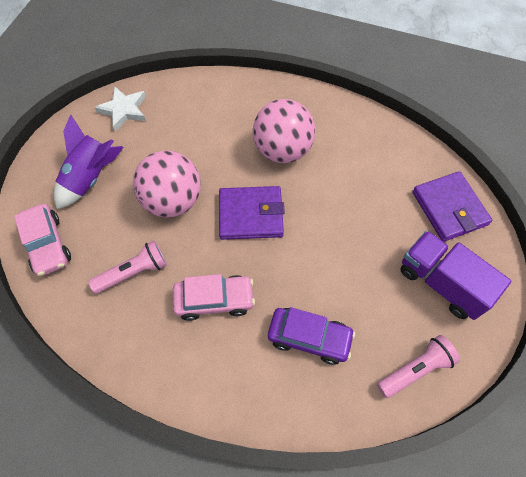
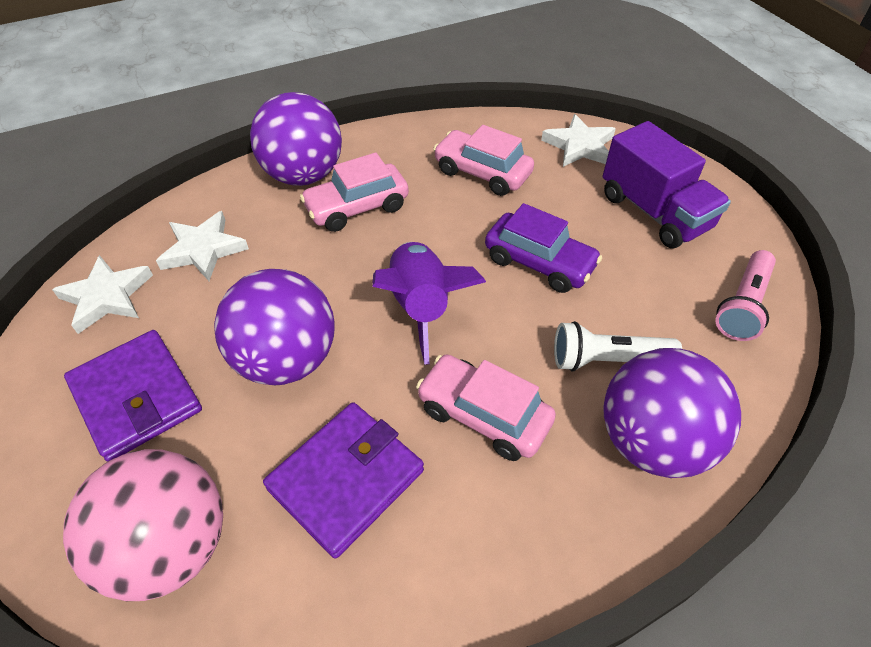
pink ball: [133,151,201,218] [253,99,315,163] = 2 -> [63,449,223,601] = 1
pink car: [14,204,71,276] [173,274,255,321] = 2 -> [300,152,409,232] [416,354,556,461] [433,125,534,196] = 3
pink flashlight: [89,241,167,294] [377,335,460,398] = 2 -> [716,250,776,341] = 1
purple ball: none = 0 -> [214,269,335,385] [250,92,342,186] [603,348,741,478] = 3
white flashlight: none = 0 -> [554,321,682,371] = 1
white star: [94,86,146,131] = 1 -> [52,255,153,334] [156,211,249,281] [541,114,616,167] = 3

